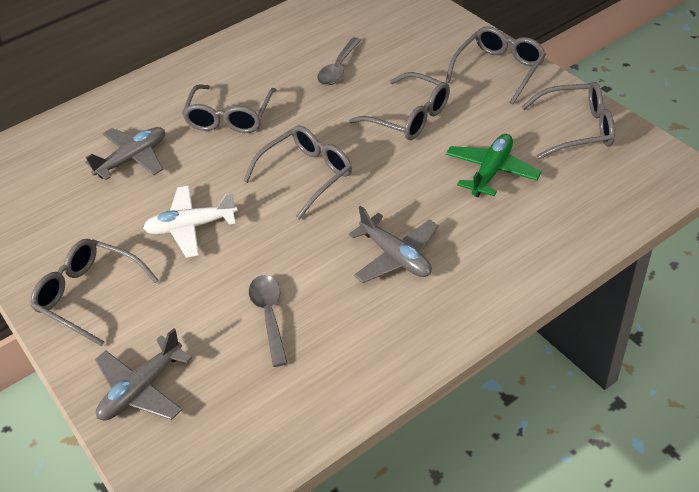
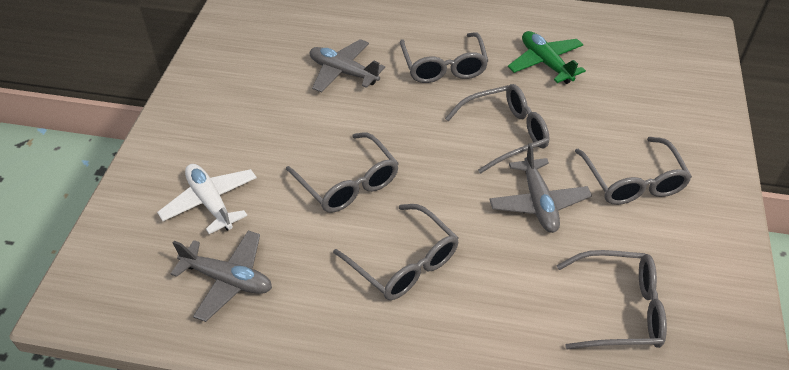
grey spoon: [249,275,288,367] [317,37,361,85] = 2 -> none = 0

